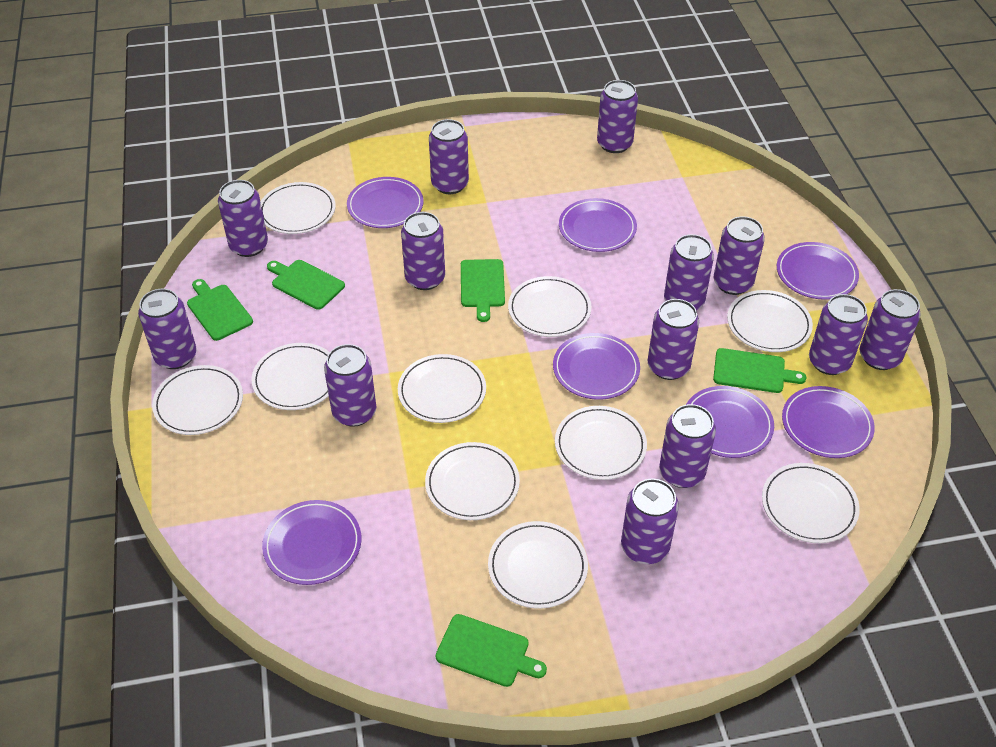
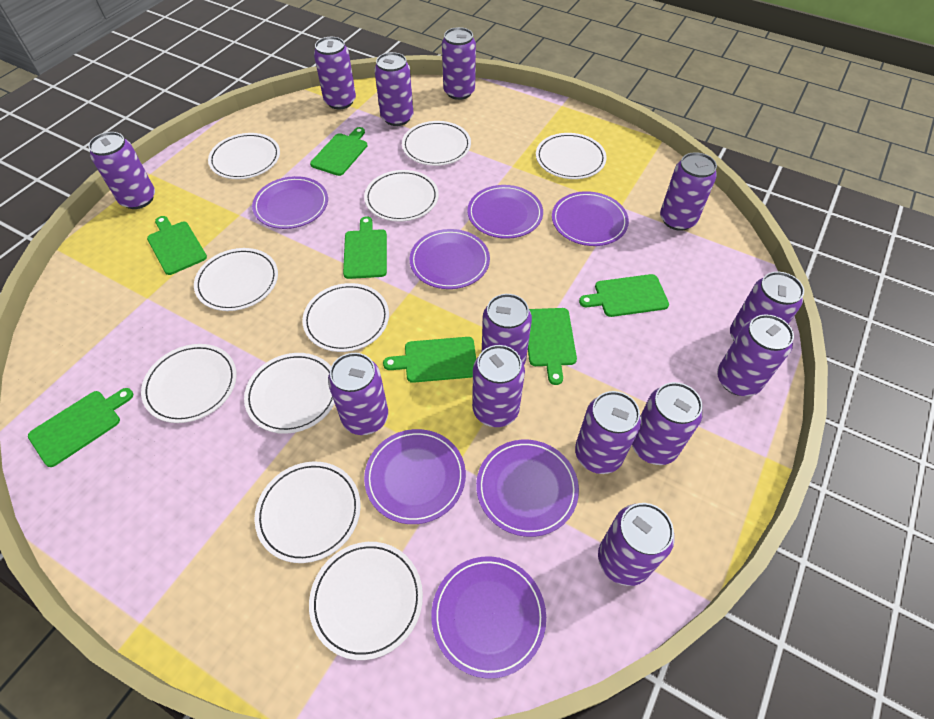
green cutting board: [187,279,253,341] [267,260,345,310] [436,614,547,687] [461,259,505,322] [713,348,807,393] = 5 -> [28,388,133,467] [147,216,207,275] [310,127,367,176] [343,216,387,279] [383,337,476,383] [528,308,577,385] [579,274,669,317] = 7

